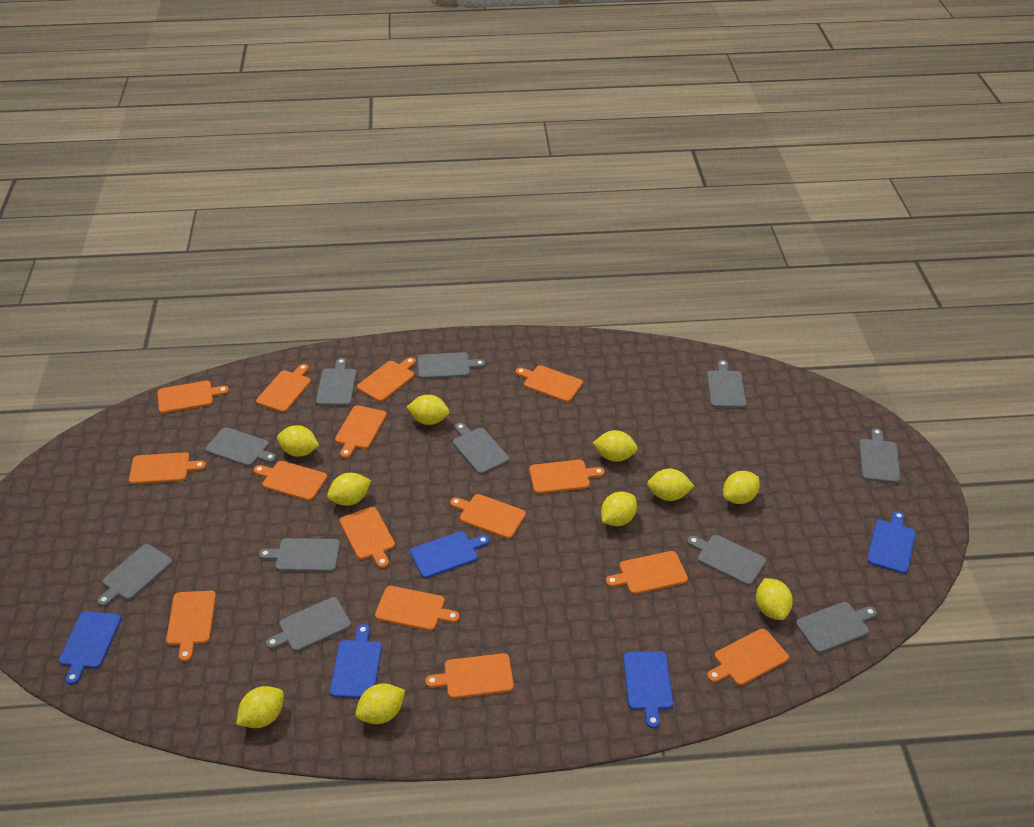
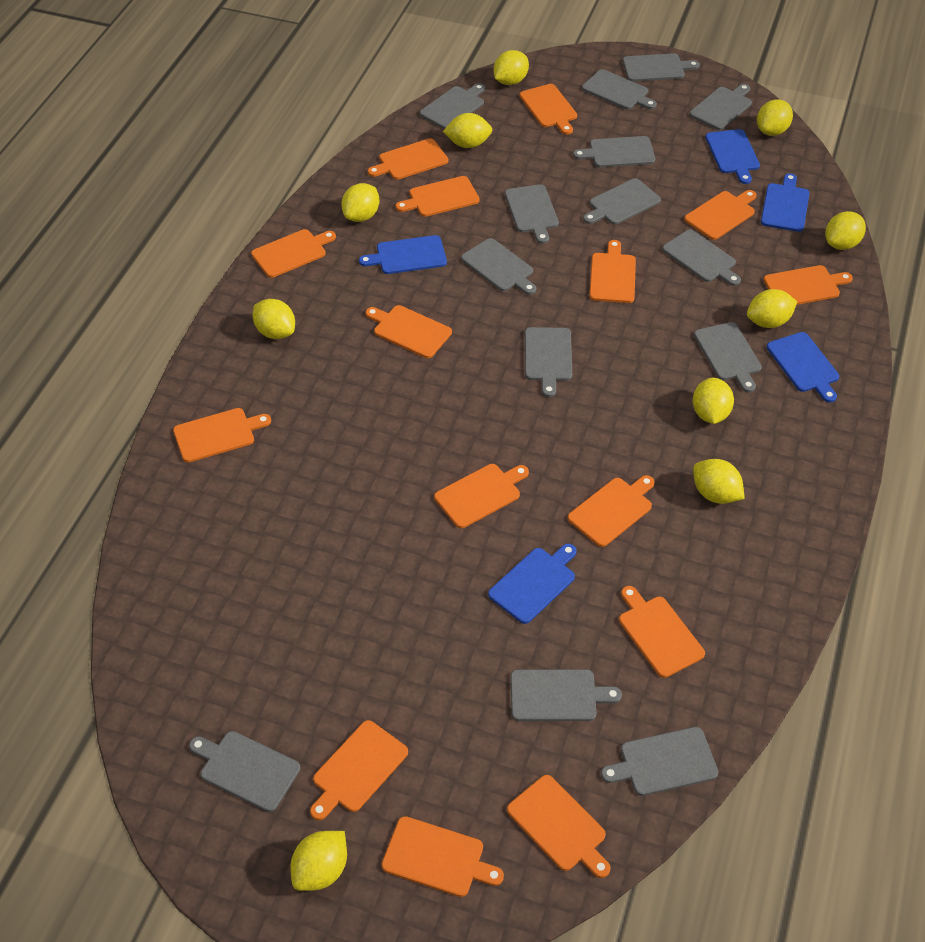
grey cutting board: [97,544,173,607] [205,427,277,467] [259,538,340,572] [266,597,351,652] [316,358,357,406] [418,352,485,379] [453,423,509,474] [687,535,767,586] [707,360,746,408] [796,602,877,653] [859,428,901,483] = 11 -> [189,731,300,812] [420,83,485,129] [461,238,536,295] [505,184,559,244] [511,669,622,721] [525,327,572,397] [573,136,655,167] [582,69,657,110] [583,178,661,224] [601,727,718,796] [623,53,700,82] [662,229,741,286] [690,84,752,130] [694,322,762,392] = 14

